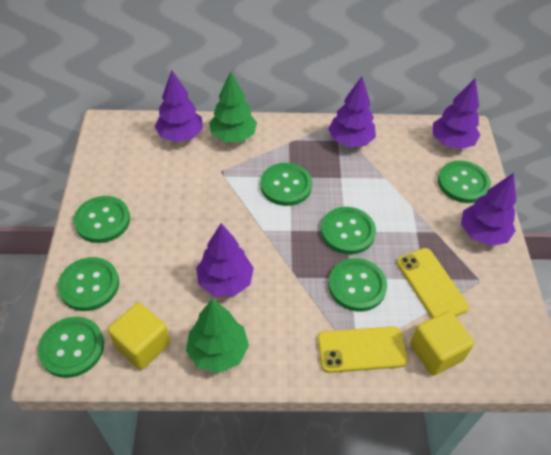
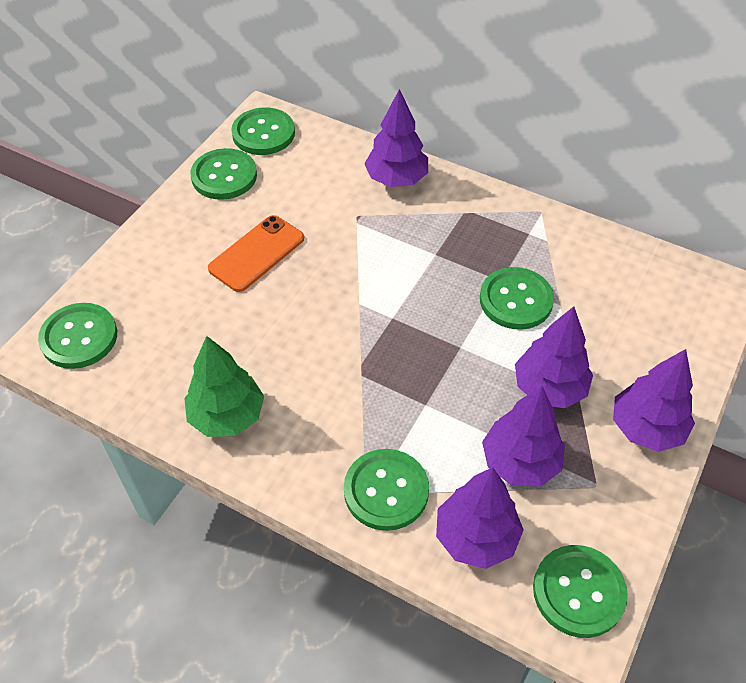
green button: [38,317,104,378] [58,257,119,311] [74,196,130,243] [260,163,312,206] [321,207,376,254] [328,258,387,311] [438,161,491,203] = 7 -> [38,303,117,369] [190,148,257,200] [231,108,295,155] [344,449,429,531] [480,267,554,330] [533,545,628,638] = 6
green tree: [186,299,249,373] [209,71,257,142] = 2 -> [184,336,264,437] = 1
orange phone: none = 0 -> [208,215,304,292] = 1
yellow cube: [108,303,170,370] [410,311,474,376] = 2 -> none = 0
yellow phone: [318,326,408,373] [397,248,469,318] = 2 -> none = 0

